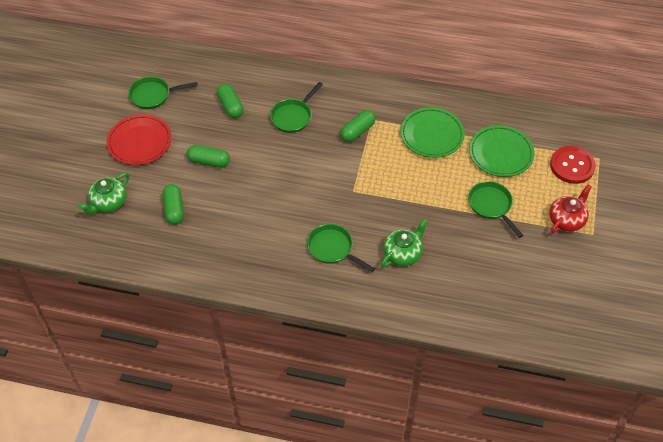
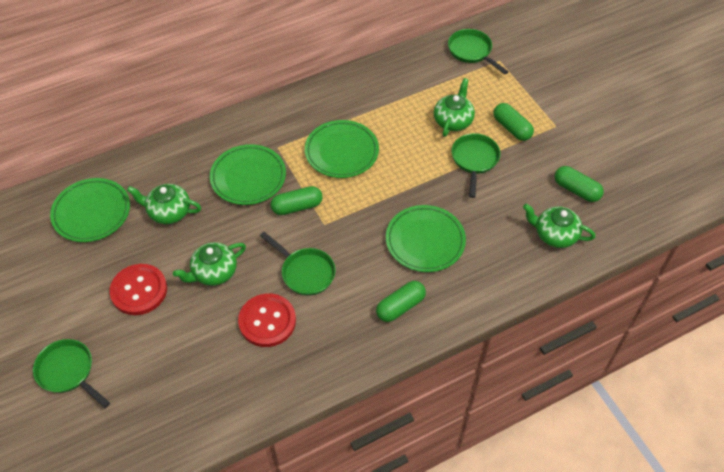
green plate: [400,107,465,158] [469,125,535,177] = 2 -> [50,178,130,242] [210,144,286,205] [305,120,379,178] [386,205,466,272] = 4
green teapot: [79,173,129,214] [381,218,428,268] = 2 -> [127,184,201,224] [173,242,246,286] [434,78,475,137] [523,204,596,248] = 4
red button: [550,146,596,184] = 1 -> [109,264,167,315] [238,294,296,347] = 2
red plate: [107,114,172,165] = 1 -> none = 0
red teapot: [549,184,592,234] = 1 -> none = 0

